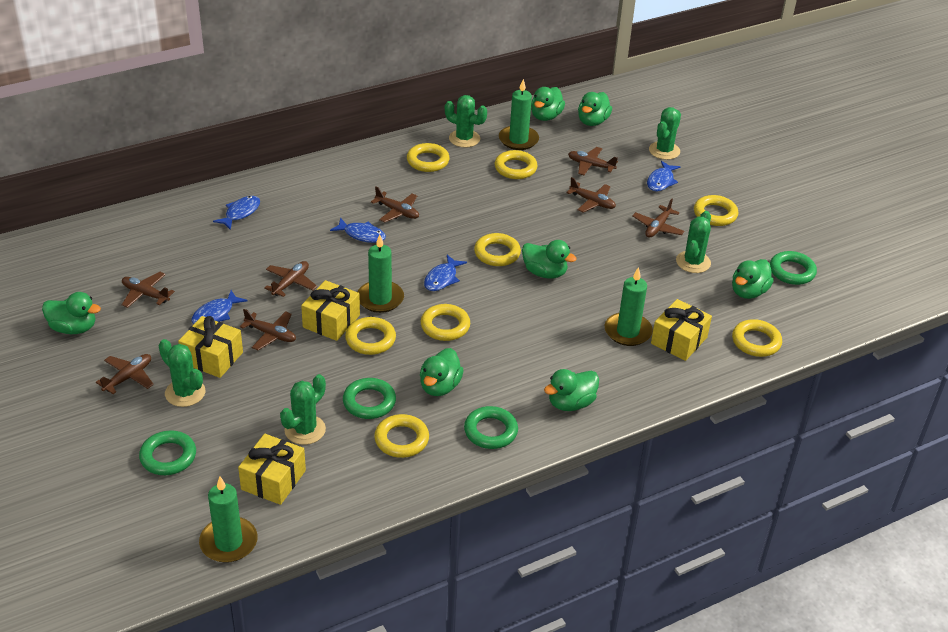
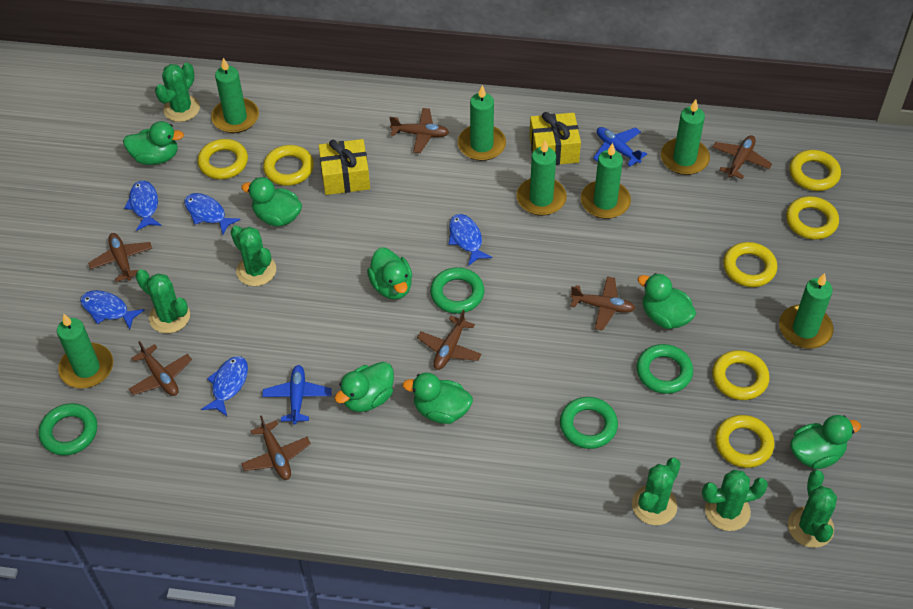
blue plane: none = 0 -> [262,365,332,425] [593,127,647,167] = 2
brown plane: [96,354,154,394] [122,272,175,308] [240,309,296,350] [264,261,317,297] [371,187,419,223] [566,177,616,212] [568,147,618,175] [632,199,685,238] = 8 -> [88,233,152,282] [129,341,192,396] [241,415,311,480] [389,108,449,153] [417,310,482,370] [570,276,635,331] [712,135,772,179] = 7
green cactus: [159,339,205,407] [280,374,326,445] [445,95,487,148] [649,107,681,160] [676,211,711,273] = 5 -> [136,269,190,333] [155,62,200,122] [230,225,276,286] [632,458,681,525] [702,470,768,531] [788,470,837,548] = 6
green candle: [199,477,258,563] [358,234,404,313] [499,79,539,150] [605,267,653,346] = 4 -> [57,314,113,388] [211,58,259,133] [458,85,506,161] [517,140,567,216] [581,143,631,219] [661,99,710,175] [779,273,833,349] = 7
yellow gift: [178,316,243,378] [238,434,306,505] [301,280,360,341] [651,299,712,361] = 4 -> [318,139,370,195] [529,112,581,165] = 2
yellow ring: [345,317,396,355] [374,414,429,458] [407,143,450,172] [421,304,470,341] [474,233,521,266] [495,150,537,179] [694,195,738,226] [732,319,782,357] = 8 -> [197,139,248,179] [263,145,314,186] [712,350,770,400] [715,415,774,468] [723,242,777,287] [786,196,839,240] [789,150,841,191] = 7

